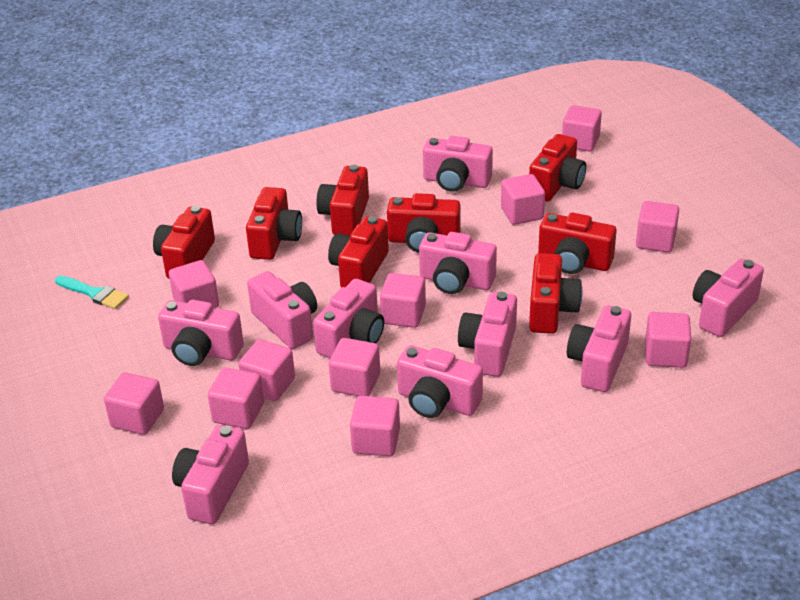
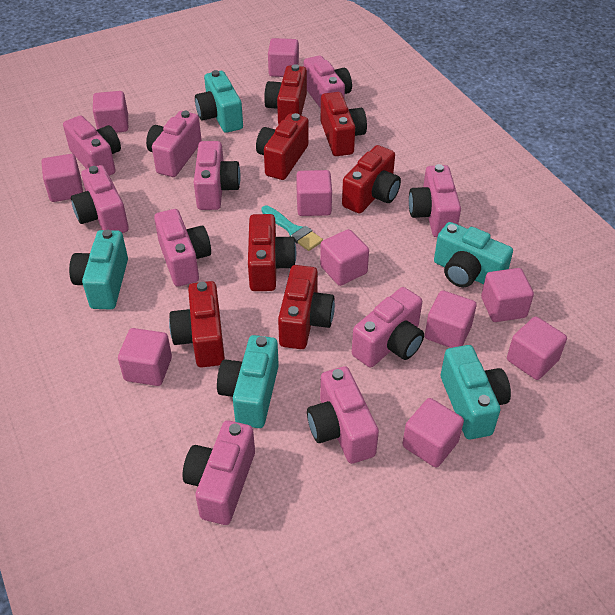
pink cube: [104,372,164,435] [169,260,219,308] [208,368,264,429] [238,339,295,401] [329,338,380,396] [350,396,400,457] [380,273,426,328] [501,174,545,225] [562,105,602,152] [636,201,679,253] [645,312,691,368] = 11 -> [41,154,83,202] [93,91,128,133] [118,328,172,386] [268,38,299,77] [296,170,332,216] [320,229,369,286] [403,398,464,468] [425,290,476,348] [481,268,534,322] [507,316,567,380] = 10
red camera: [153,206,215,278] [246,187,302,260] [316,165,369,236] [328,216,389,288] [387,193,461,252] [529,134,586,201] [529,253,582,334] [538,213,617,274] = 8 -> [169,281,225,367] [248,214,296,291] [256,113,308,180] [264,64,307,124] [278,265,335,349] [321,92,367,156] [342,145,401,214] = 7
turquoise camera: none = 0 -> [69,230,128,310] [195,70,243,133] [217,335,279,428] [434,222,513,287] [441,345,511,440] = 5

